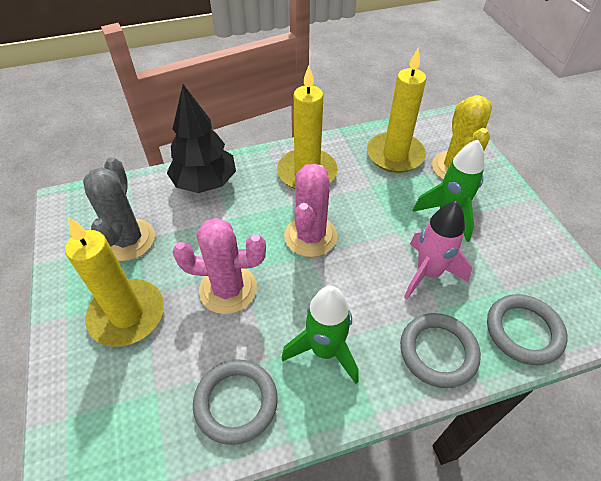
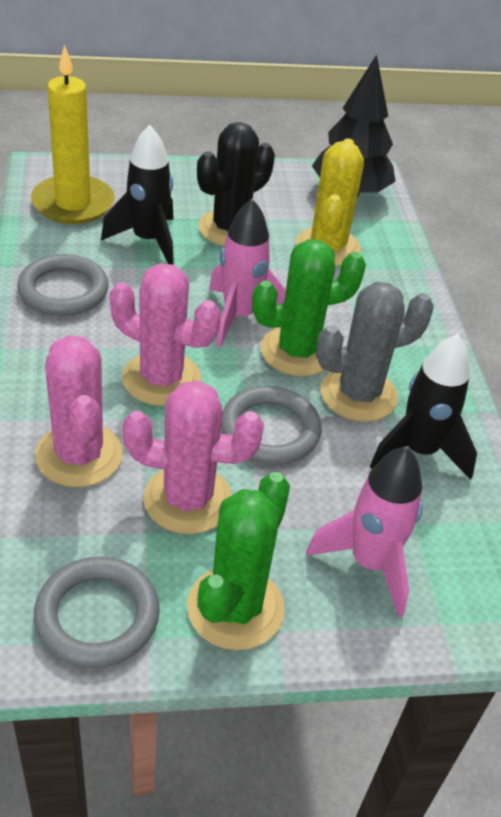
black cactus: none = 0 -> [197,122,275,246] = 1
black rocket: none = 0 -> [101,125,174,265] [370,334,477,480] = 2
green cactus: none = 0 -> [187,472,290,650] [252,239,366,376] = 2
green rocket: [282,286,359,384] [413,140,484,242] = 2 -> none = 0
pink cactus: [173,218,266,314] [284,164,337,257] = 2 -> [35,335,123,487] [110,263,221,406] [123,380,264,534] = 3
pink rocket: [404,201,472,299] = 1 -> [209,199,286,347] [306,446,423,617] = 2
yellow candle: [65,217,164,347] [277,66,338,189] [367,48,426,173] = 3 -> [31,45,115,224] = 1

